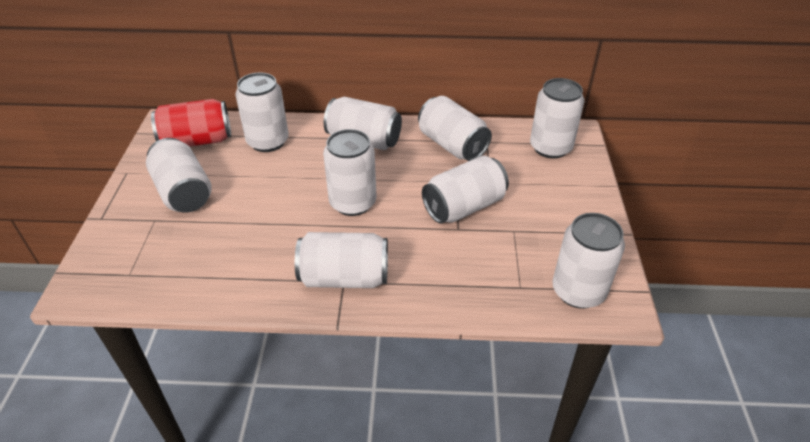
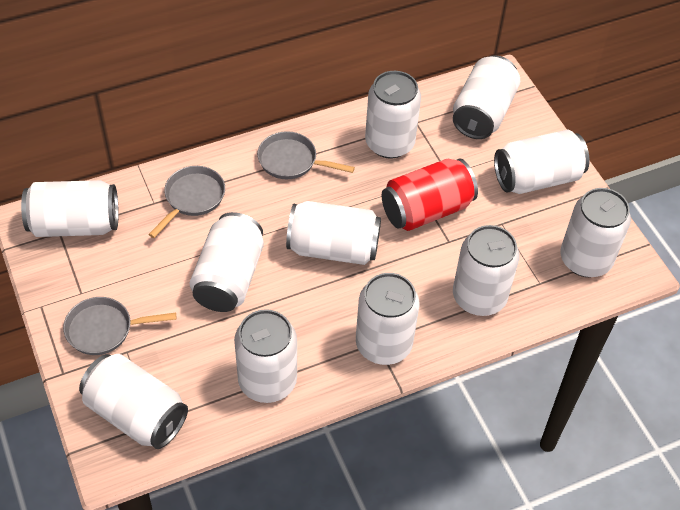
grey pan: none = 0 -> [63,297,176,355] [148,166,225,238] [257,131,355,179] = 3
white can: [146,138,212,213] [235,72,289,152] [295,232,388,288] [323,129,377,216] [324,96,402,150] [418,96,492,161] [422,156,509,223] [530,78,584,159] [552,213,625,309] = 9 -> [21,180,119,237] [79,354,188,449] [189,212,264,312] [234,309,297,403] [286,201,381,265] [356,273,420,365] [365,71,421,159] [453,56,520,139] [453,225,520,316] [494,130,590,194] [560,188,631,277] = 11

